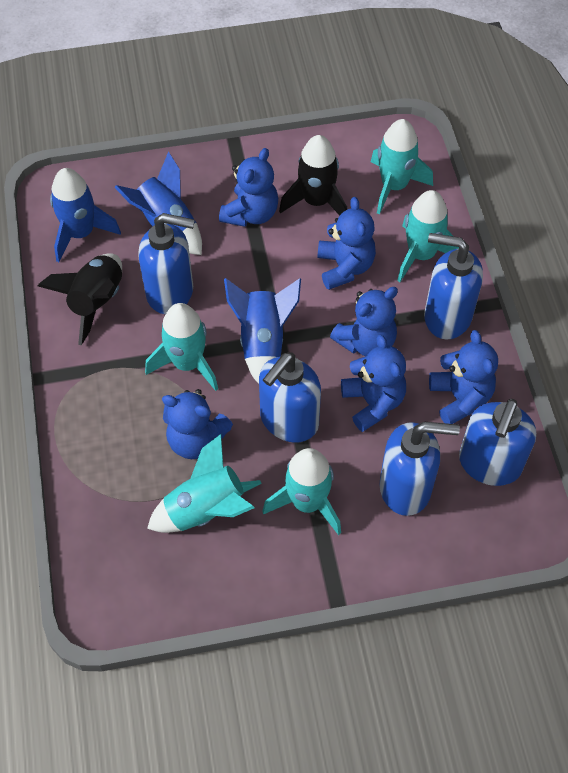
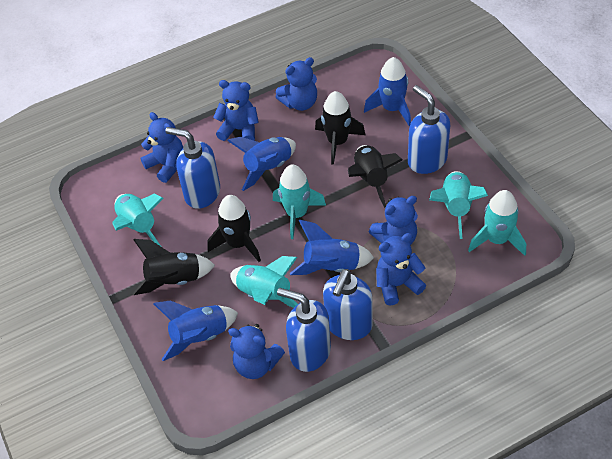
black rocket: [38,253,122,345] [279,135,347,216] = 2 -> [133,239,215,295] [207,195,261,262] [315,91,365,165] [348,145,402,208] = 4
blue rocket: [50,168,121,262] [114,151,202,255] [224,278,301,384] = 3 -> [153,300,238,361] [227,137,296,191] [290,220,374,275] [364,57,411,126] = 4
blue soap dispenser: [138,213,195,314] [259,352,321,443] [380,422,460,516] [424,233,483,340] [459,399,536,486] = 5 -> [165,127,220,209] [277,288,331,372] [323,269,372,340] [408,85,450,174] = 4

